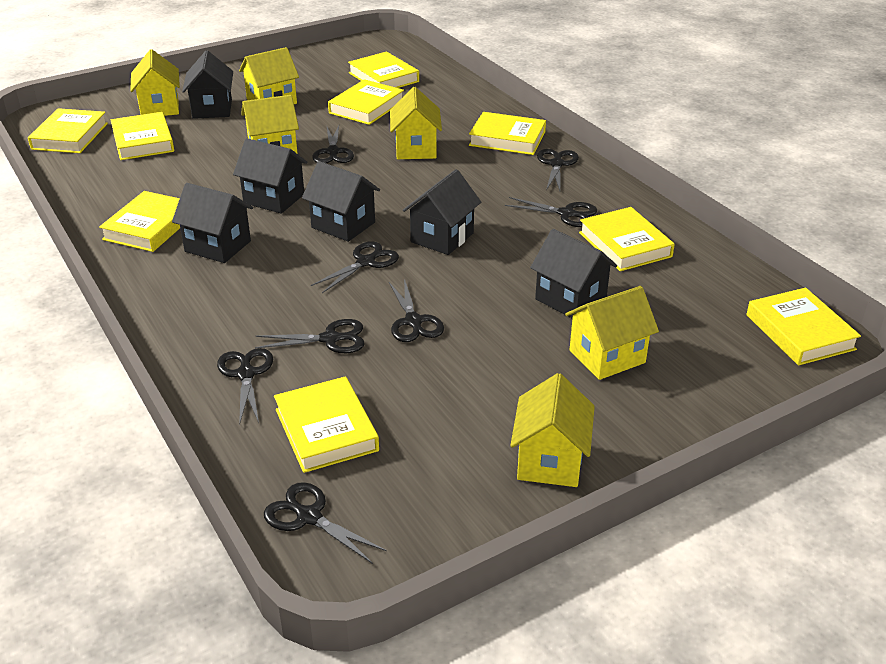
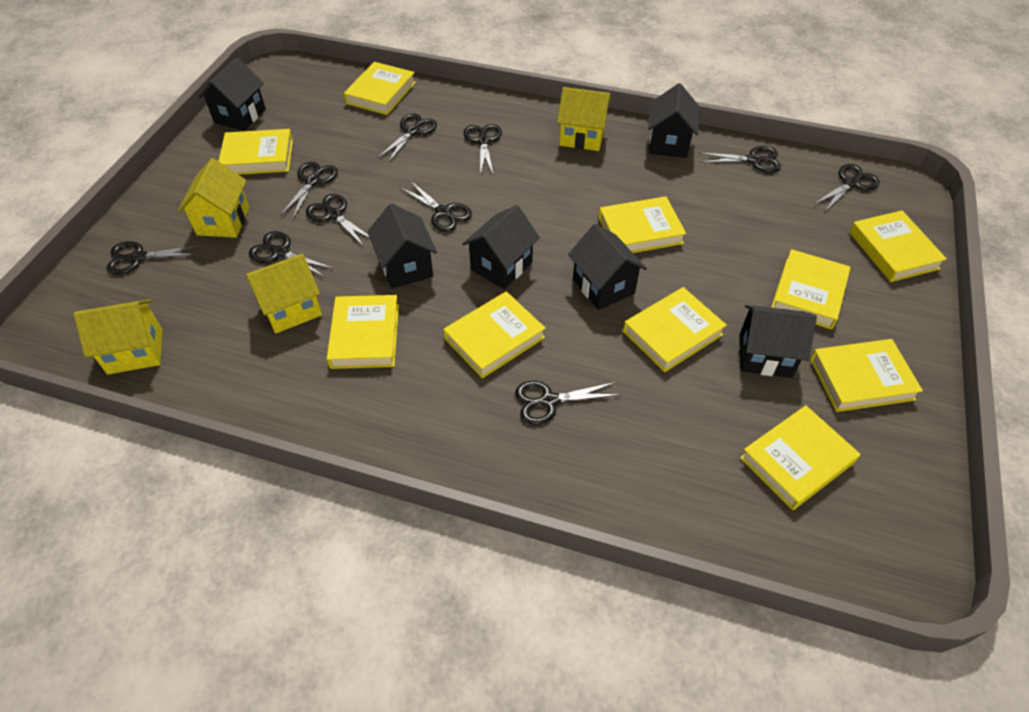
black scissors: [217,348,273,425] [255,319,365,353] [264,482,387,564] [311,241,399,293] [312,125,354,163] [389,279,444,342] [505,197,597,227] [537,149,579,191] = 8 -> [107,241,202,275] [249,231,334,277] [280,162,338,219] [306,194,370,246] [377,113,437,163] [401,181,472,232] [464,124,502,175] [515,381,621,425] [699,146,781,173] [813,164,880,211] = 10
yellow book: [28,108,108,153] [99,191,180,252] [111,112,174,160] [274,376,379,473] [328,79,404,125] [348,51,419,88] [469,112,546,155] [579,207,675,271] [747,288,861,365] = 9 -> [219,129,293,175] [327,295,399,369] [344,62,416,115] [443,291,546,378] [599,196,686,253] [623,287,727,372] [740,405,860,510] [771,249,850,329] [810,339,923,412] [849,210,947,282] = 10
yellow house: [130,49,180,116] [239,47,299,104] [241,95,299,154] [390,87,442,159] [510,373,595,487] [565,286,659,380] = 6 -> [74,299,163,375] [178,158,250,238] [246,254,322,333] [557,87,611,151] = 4

